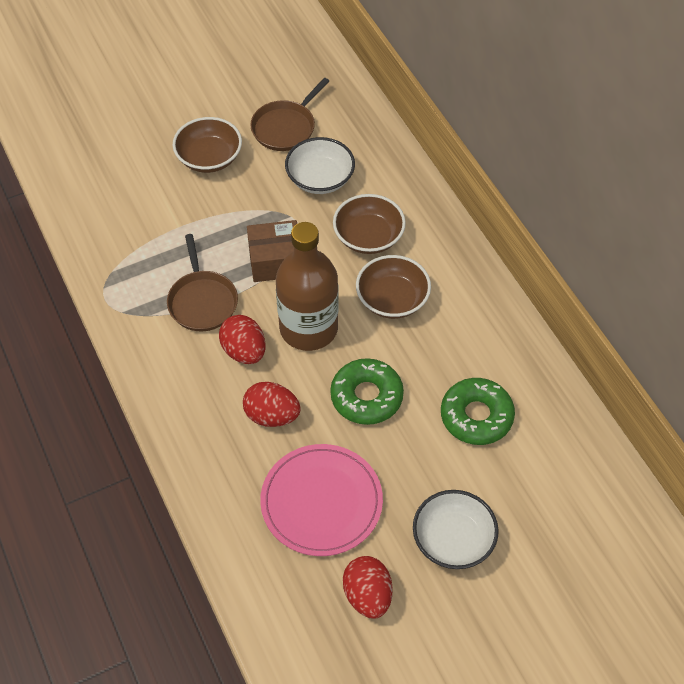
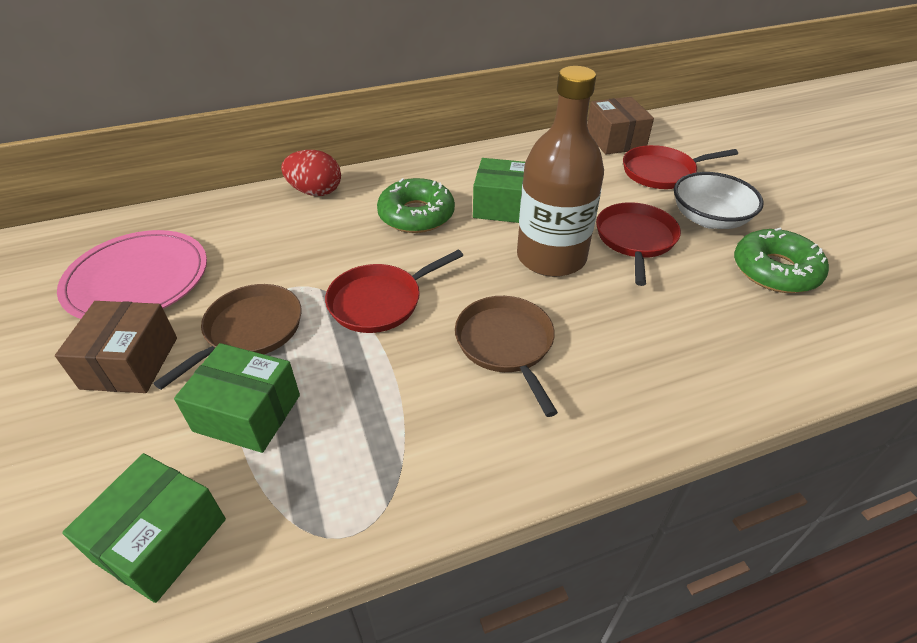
brown bowl: [172,117,242,173] [333,194,406,254] [356,255,431,319] = 3 -> none = 0
brown box: [247,220,297,282] = 1 -> [55,301,177,393] [587,97,654,155] = 2
green box: none = 0 -> [62,453,226,603] [174,343,300,453] [473,158,525,223] = 3
red egg: [219,315,266,364] [243,382,301,427] [343,556,393,619] = 3 -> [281,150,341,196] = 1
red pan: none = 0 -> [325,250,463,333] [596,202,681,286] [623,145,738,189] = 3
white bowl: [285,137,355,194] [413,490,499,569] = 2 -> [674,172,764,229] = 1

